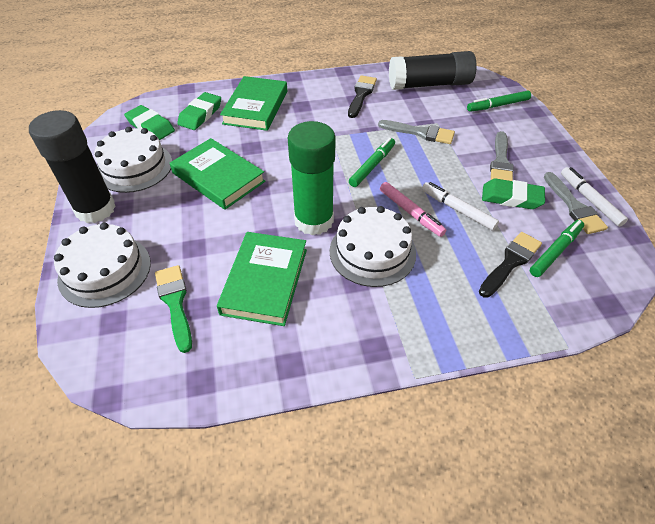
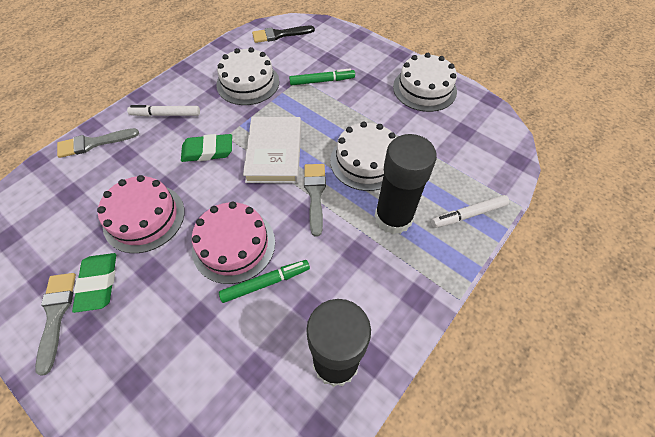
black brush: [348,75,377,118] [479,232,542,298] = 2 -> [252,26,315,43] = 1
green book: [170,138,265,210] [217,232,307,326] [220,76,287,131] = 3 -> none = 0
green brush: [155,265,192,353] = 1 -> none = 0
green eraser: [124,105,175,140] [177,92,221,130] [482,178,545,209] = 3 -> [72,253,116,313] [181,134,232,162] = 2
green glue stick: [288,121,336,235] = 1 -> none = 0
green marker: [349,138,395,187] [467,91,531,112] [530,220,584,277] = 3 -> [219,260,310,303] [289,68,355,85] = 2
pink cake: none = 0 -> [97,175,185,253] [192,201,275,284] = 2
pink marker: [380,182,446,237] = 1 -> none = 0
white book: none = 0 -> [243,117,301,183] = 1

